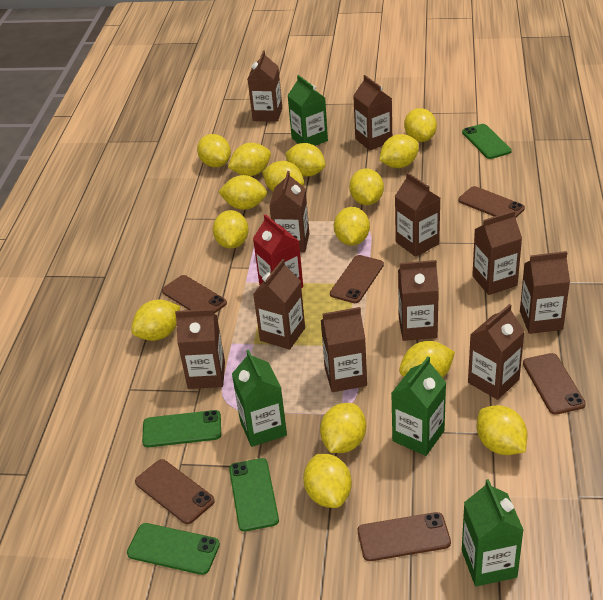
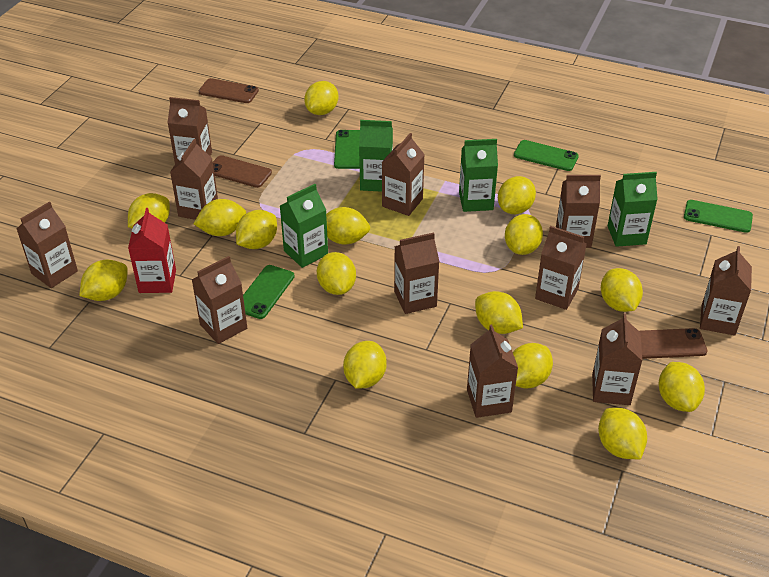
brown phone: [135,459,215,524] [162,275,227,314] [330,255,384,303] [358,512,451,561] [458,186,525,218] [523,353,586,415] = 6 -> [199,78,259,103] [213,155,272,188] [639,328,707,359] = 3

